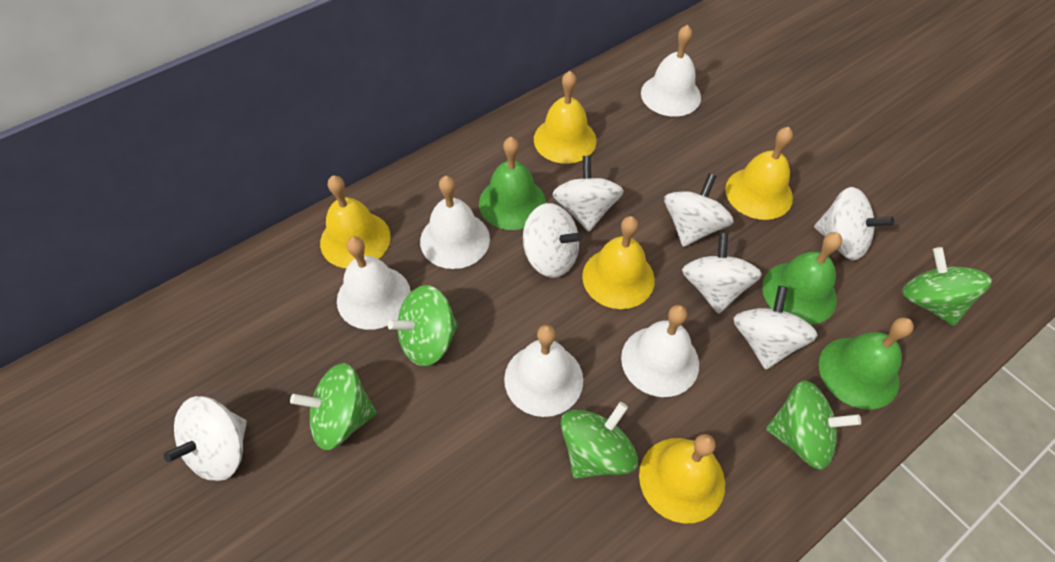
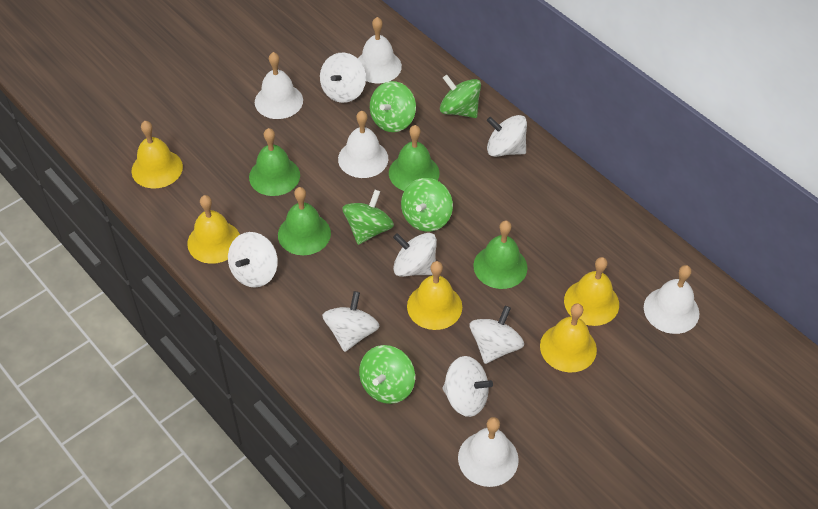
green bell: [479,137,546,230] [762,232,843,325] [819,317,914,410] = 3 -> [249,128,300,196] [278,187,331,255] [389,125,439,191] [473,220,528,289] = 4

